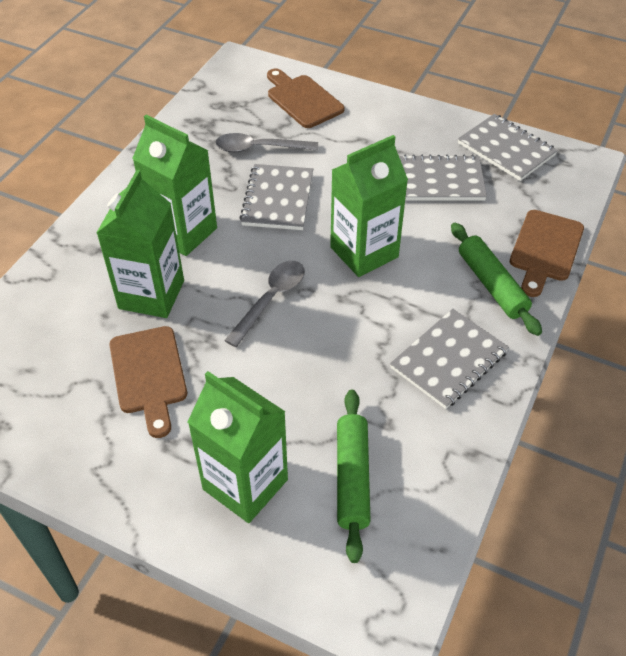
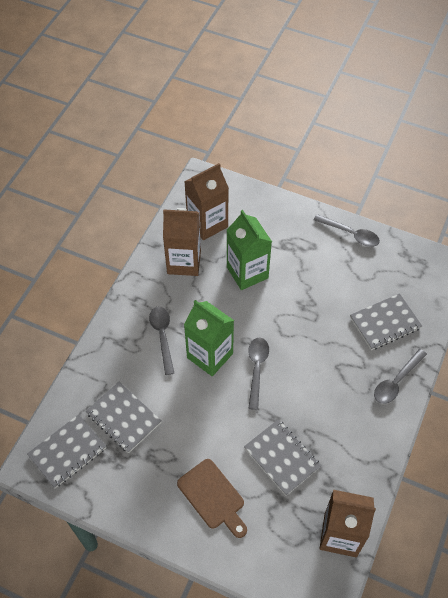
brown carton: none = 0 -> [163,208,201,276] [184,163,229,240] [319,490,376,557] = 3
brown cutting board: [110,326,187,438] [267,68,344,128] [510,210,584,297] = 3 -> [177,459,247,538] = 1
green carton: [97,170,184,318] [132,115,217,256] [188,371,288,523] [330,135,408,277] = 4 -> [184,300,234,376] [227,210,272,290] = 2
green rolling pin: [337,390,371,563] [451,223,542,336] = 2 -> none = 0
grey spoon: [215,133,318,152] [224,261,305,347] = 2 -> [149,307,174,375] [248,338,269,410] [313,214,380,247] [374,349,427,404] = 4

